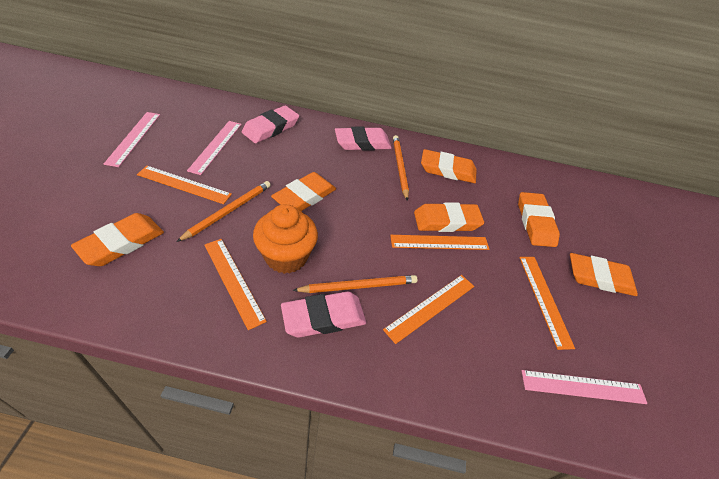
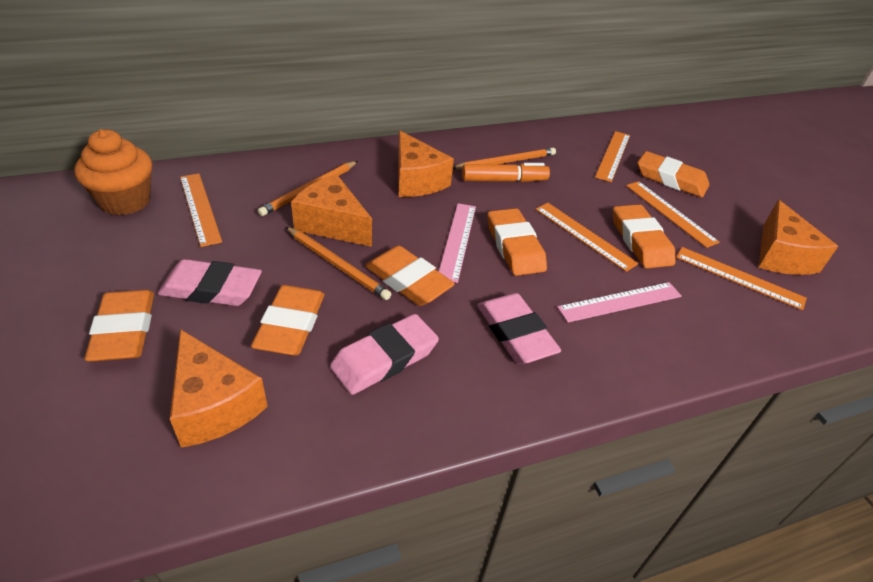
orange cheese: none = 0 -> [170,329,268,448] [291,174,372,247] [398,131,454,197] [759,200,838,275] = 4
orange marker: none = 0 -> [462,163,550,182] = 1
pink ruler: [104,112,160,167] [187,121,242,175] [521,370,647,404] = 3 -> [439,203,476,283] [557,282,682,323] = 2

